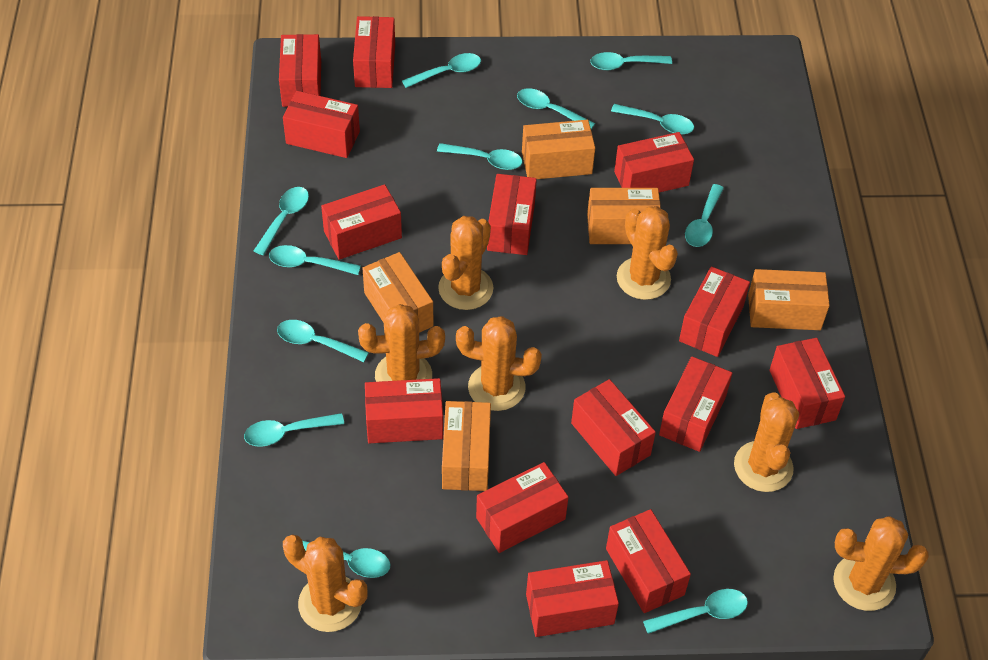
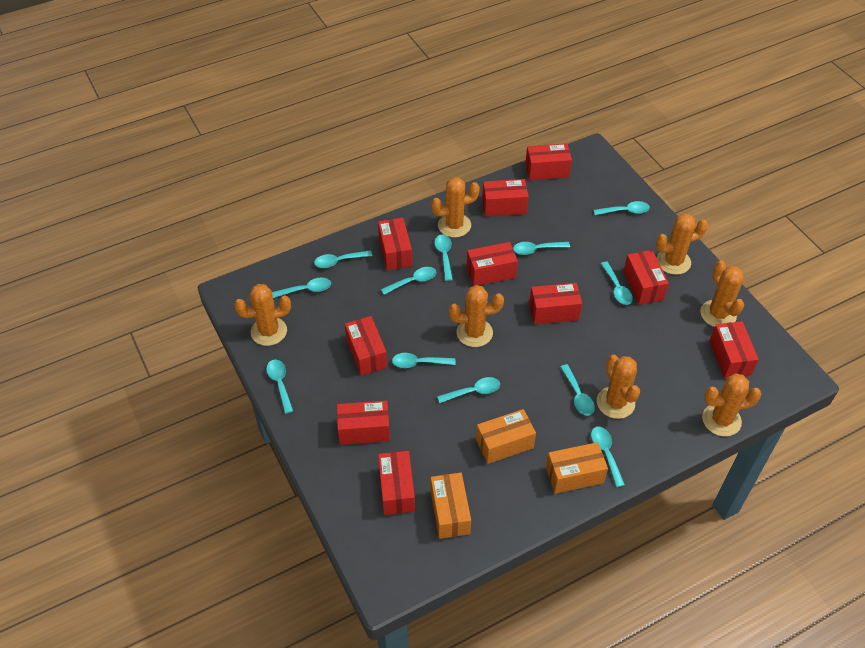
orange box: [362,252,434,333] [442,401,491,491] [522,120,595,179] [587,188,661,244] [748,269,830,330] = 5 -> [431,473,471,539] [476,409,536,464] [546,442,608,494] = 3
red box: [279,34,321,107] [283,91,360,158] [321,184,402,260] [353,16,395,88] [365,378,443,443] [476,462,568,553] [487,174,537,255] [526,560,619,637] [571,379,656,476] [606,509,691,613] [614,132,694,193] [659,356,732,452] [679,266,750,357] [769,338,845,429] = 14 -> [337,400,390,445] [345,316,387,376] [378,218,412,270] [378,451,415,515] [467,242,518,286] [482,179,529,217] [525,143,572,180] [529,283,582,325] [623,250,669,305] [710,321,759,379] = 10

